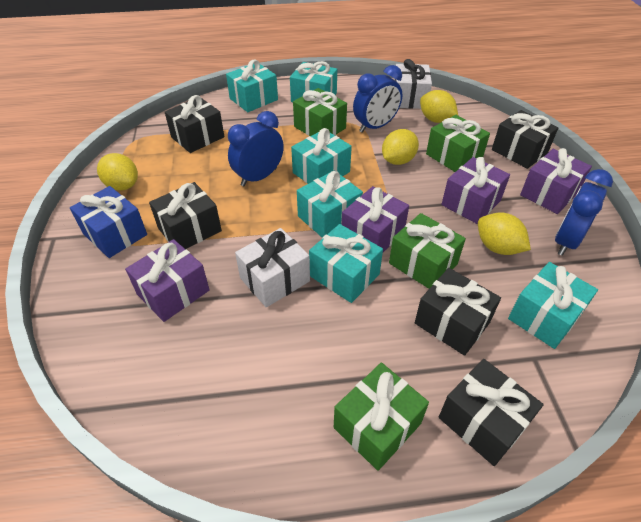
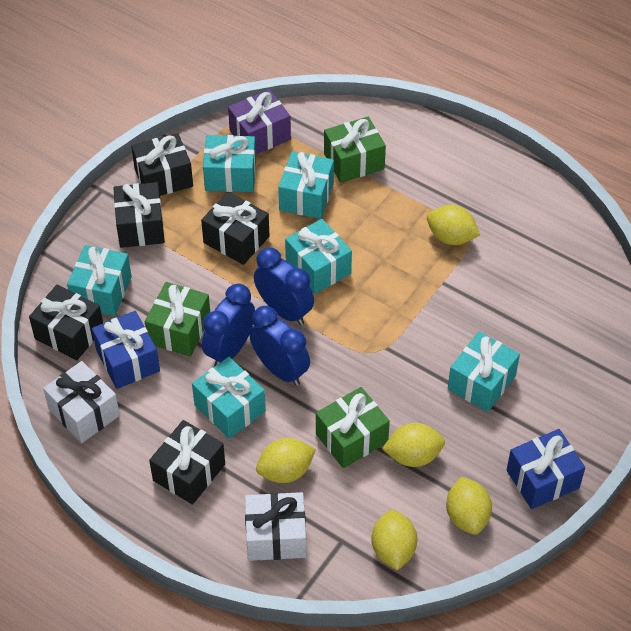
blue gift: [70,186,147,258] = 1 -> [92,311,160,389] [507,429,585,509] = 2
green gift: [293,88,347,136] [334,362,429,471] [389,213,466,289] [426,115,490,172] = 4 -> [145,282,210,357] [316,387,390,468] [324,117,386,183] = 3
purple gift: [125,239,210,322] [342,186,409,252] [441,157,510,224] [520,148,592,214] = 4 -> [228,90,291,154] = 1
yellow lemon: [97,153,138,191] [382,129,419,165] [420,90,458,123] [478,212,531,255] = 4 -> [256,438,316,483] [372,510,417,571] [382,423,445,467] [427,205,480,245] [446,477,492,535] = 5

